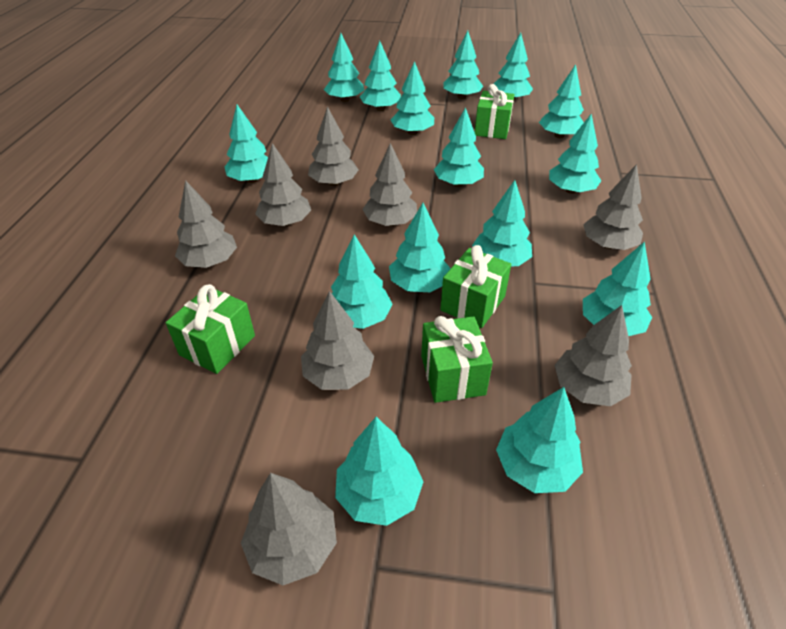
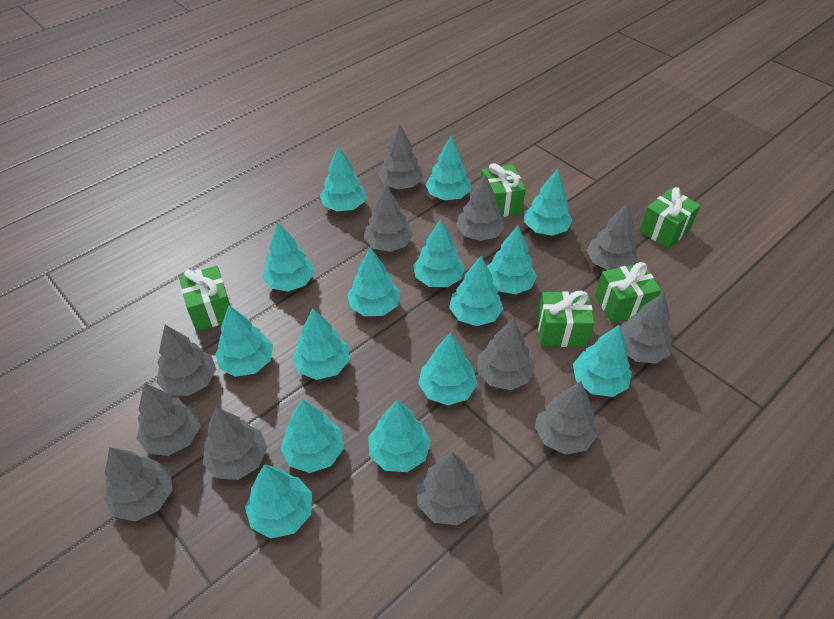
green gift: [166,284,255,374] [421,316,493,403] [440,245,511,328] [475,84,515,139] = 4 -> [179,266,231,331] [481,163,526,217] [537,291,594,347] [595,262,661,323] [639,187,701,249] = 5
grey tree: [175,180,237,268] [241,473,337,585] [255,143,311,226] [301,291,374,390] [308,106,359,186] [362,143,417,226] [554,305,632,406] [583,164,643,250] = 8 -> [104,447,173,521] [137,383,201,456] [156,325,216,396] [203,407,267,480] [364,185,413,252] [378,125,423,189] [417,452,482,526] [456,174,505,241] [477,318,535,390] [535,381,598,455] [587,203,637,270] [620,293,672,364] = 12

